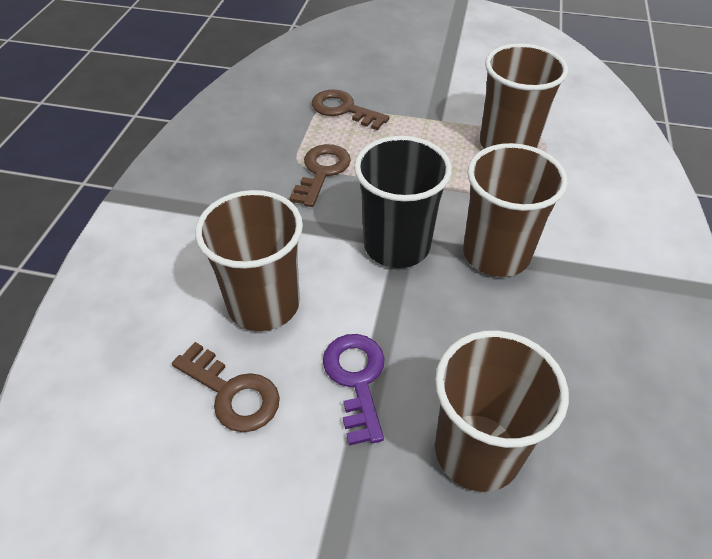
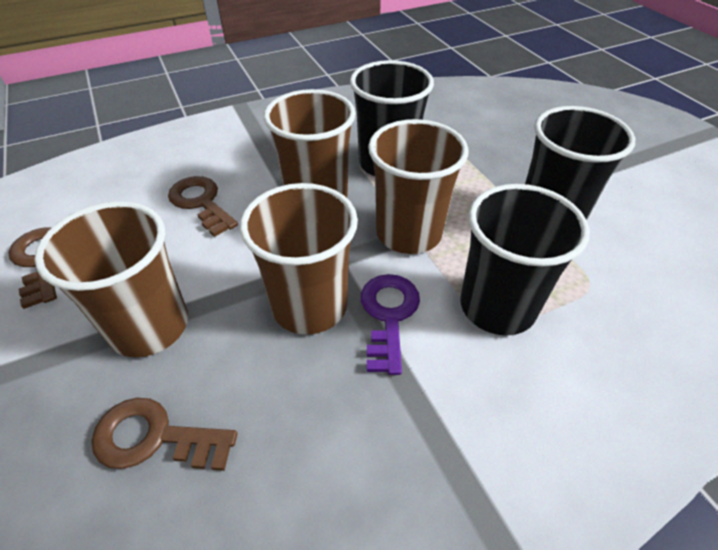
black cup: [354,136,452,268] = 1 -> [350,60,434,176] [460,184,590,336] [525,106,635,220] = 3

